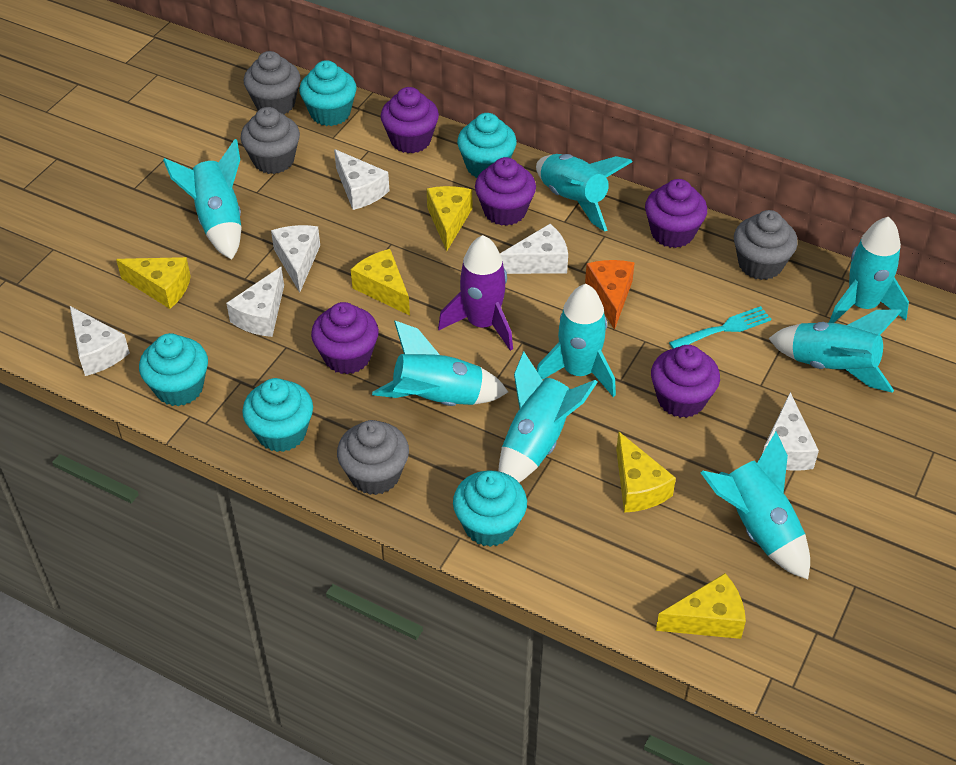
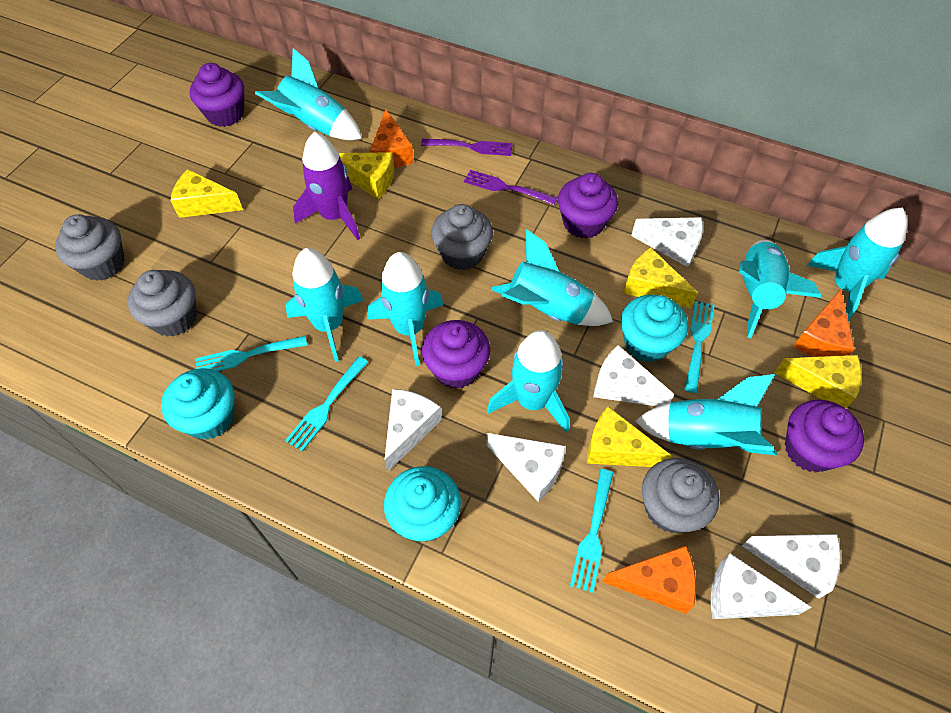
orange cheese: [585,260,635,330] = 1 -> [370,109,414,168] [602,545,696,614] [793,289,855,357] = 3
purple cupcake: [311,302,379,374] [380,87,439,153] [475,157,536,226] [645,179,707,248] [651,345,720,418] = 5 -> [190,63,244,127] [422,320,490,389] [558,173,618,239] [785,400,864,472] = 4
purple fork: none = 0 -> [421,139,513,156] [464,170,557,205] = 2
turquoise cupcake: [139,333,208,406] [242,378,313,452] [299,60,357,126] [453,470,527,547] [457,113,517,178] = 5 -> [161,368,234,440] [384,466,461,542] [621,295,688,362] = 3
turquoise fork: [669,306,771,349] = 1 -> [195,336,307,371] [285,356,368,452] [570,469,613,593] [684,301,715,393] = 4

